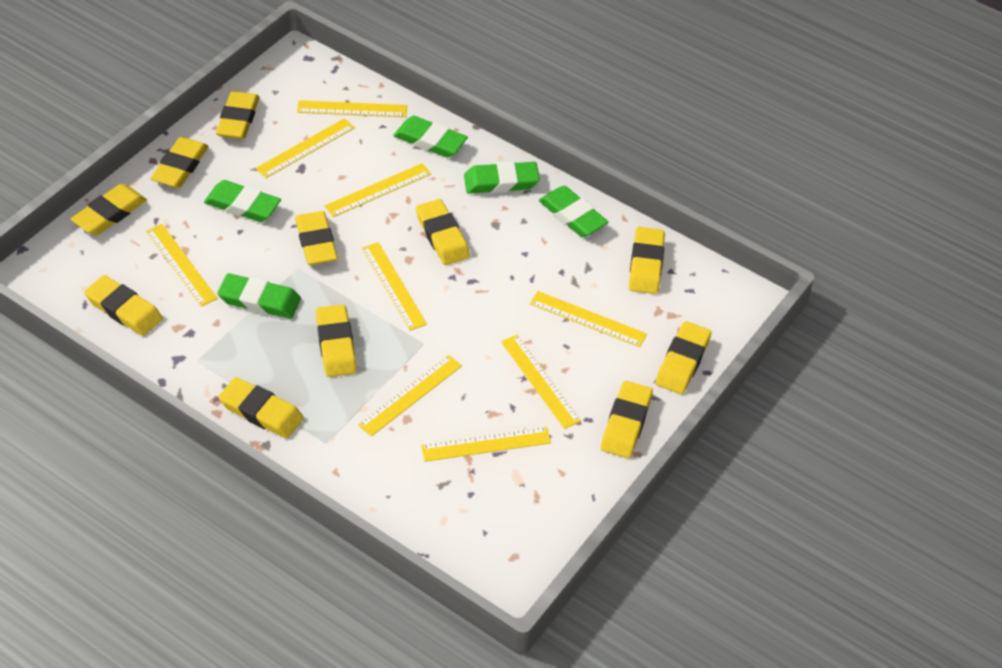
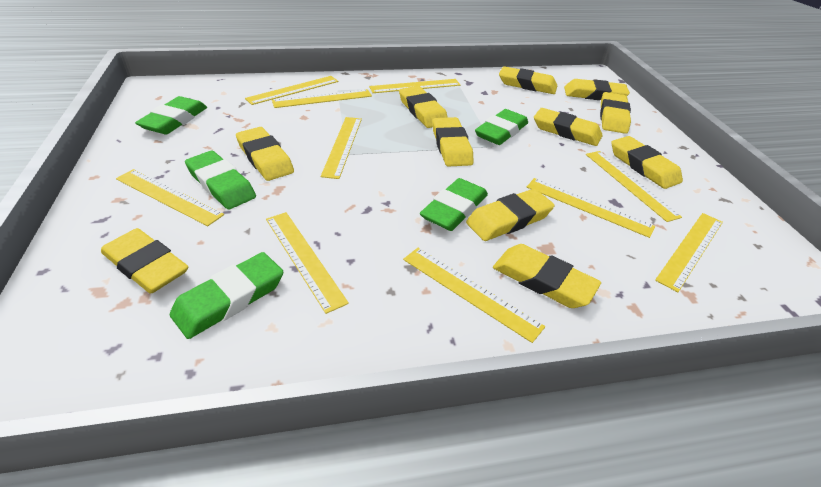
yellow ruler: [146,224,218,307] [256,118,355,178] [297,100,407,117] [325,163,431,217] [358,355,462,437] [362,242,427,331] [421,427,551,462] [501,335,581,429] [530,291,647,347] = 9 -> [116,169,224,226] [245,76,338,105] [266,212,349,314] [272,89,372,108] [321,117,362,179] [369,79,460,93] [403,248,545,343] [527,178,655,238] [586,151,682,222] [655,213,723,292] = 10

